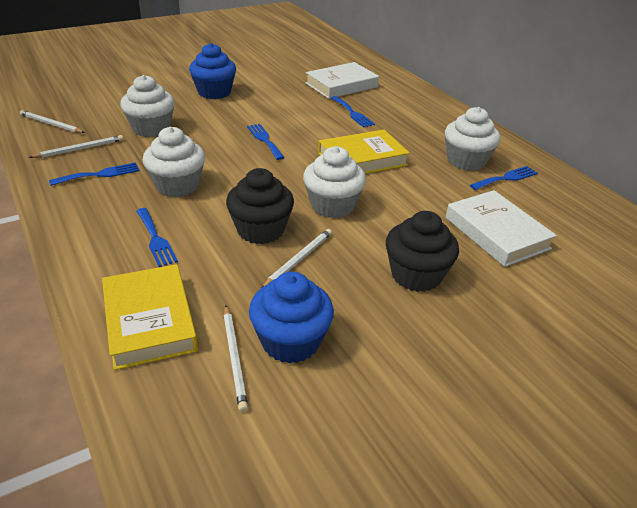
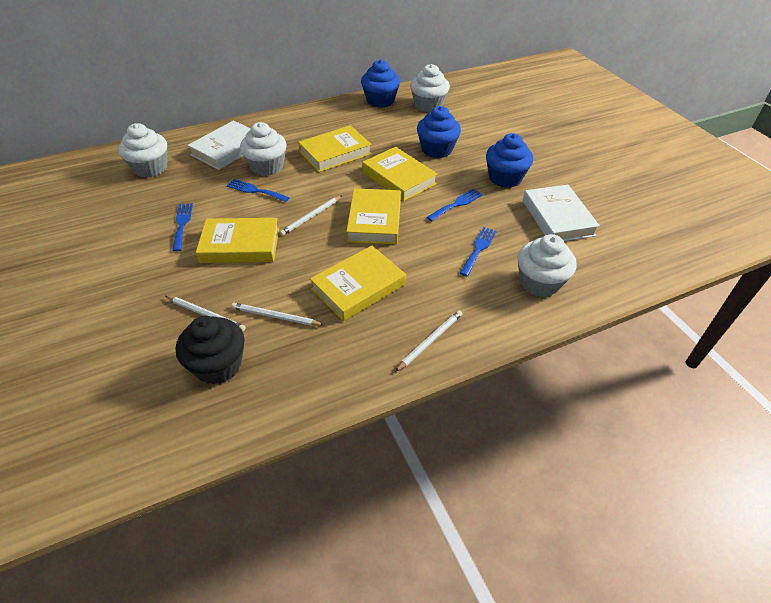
black cupcake: [226,168,294,244] [386,211,459,292] = 2 -> [176,316,245,384] = 1
blue cupcake: [189,43,236,99] [249,272,334,364] = 2 -> [361,59,400,108] [417,106,461,158] [486,133,533,188] = 3
blue fork: [49,162,139,186] [136,208,178,267] [247,124,285,160] [331,96,375,127] [470,166,538,190] = 5 -> [172,203,193,252] [227,179,290,202] [427,188,483,221] [460,227,497,276] = 4
yellow book: [102,264,198,370] [318,130,410,174] = 2 -> [196,218,279,263] [298,125,372,172] [310,245,406,321] [346,188,401,245] [362,147,438,201] = 5

